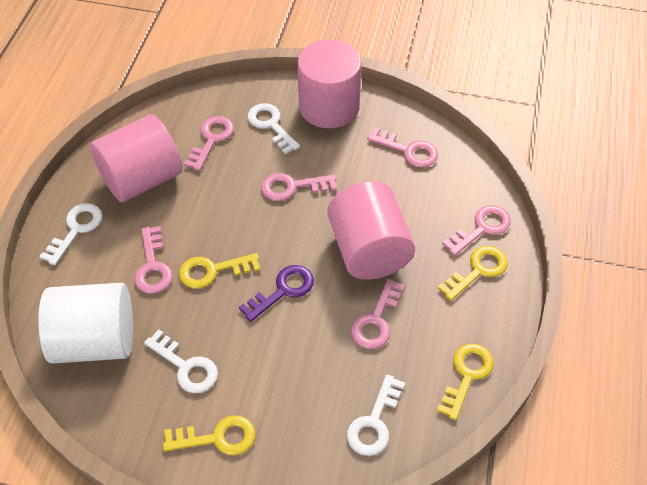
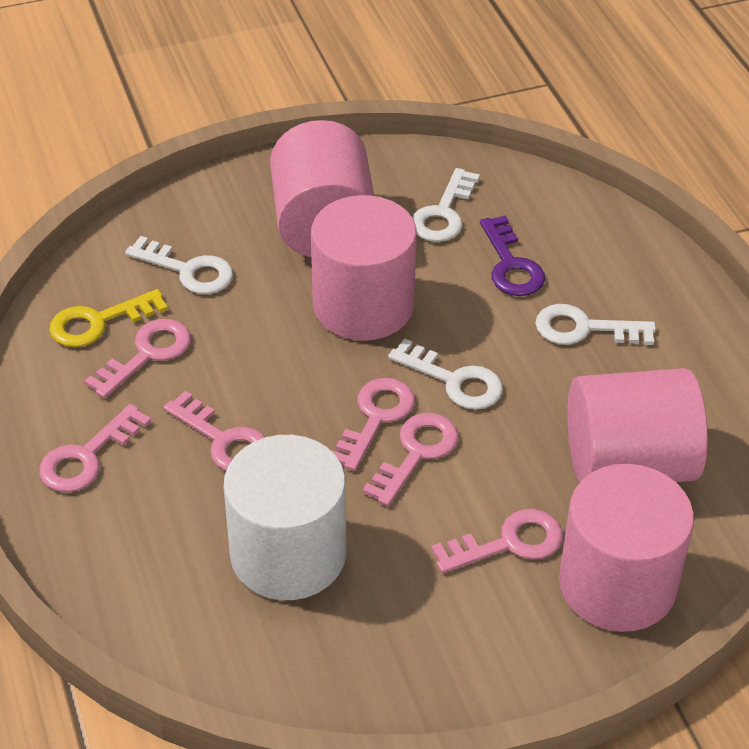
pink cylinder: [90,114,182,203] [297,40,362,128] [328,181,415,280] = 3 -> [270,120,374,257] [311,195,417,341] [559,464,694,632] [567,368,708,483] = 4
yellow key: [163,415,255,455] [179,253,260,289] [437,343,494,420] [438,246,508,301] = 4 -> [49,289,168,347] = 1

